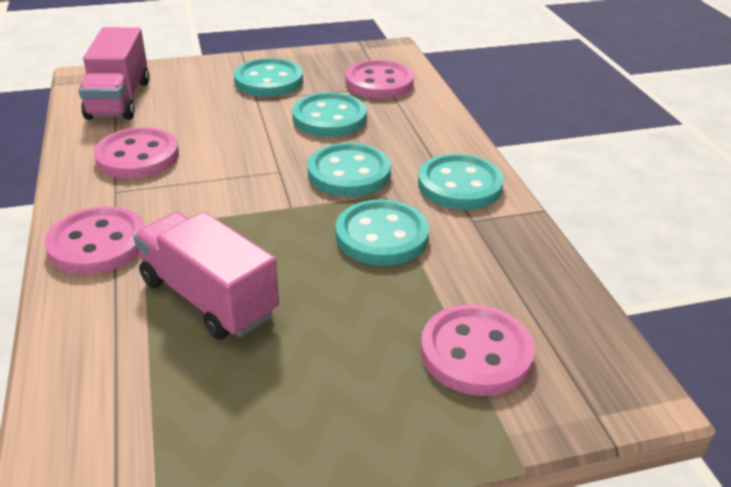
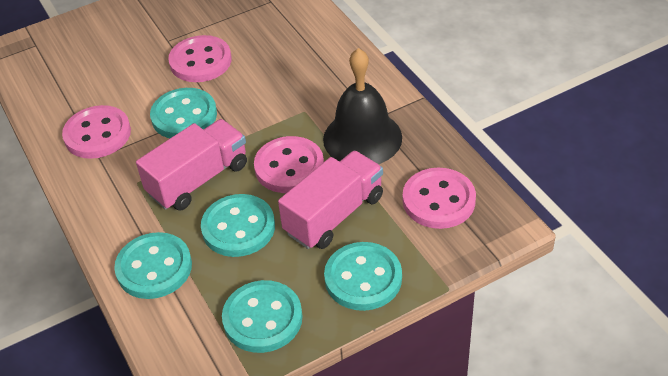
black bell: none = 0 -> [323,48,402,164] = 1

